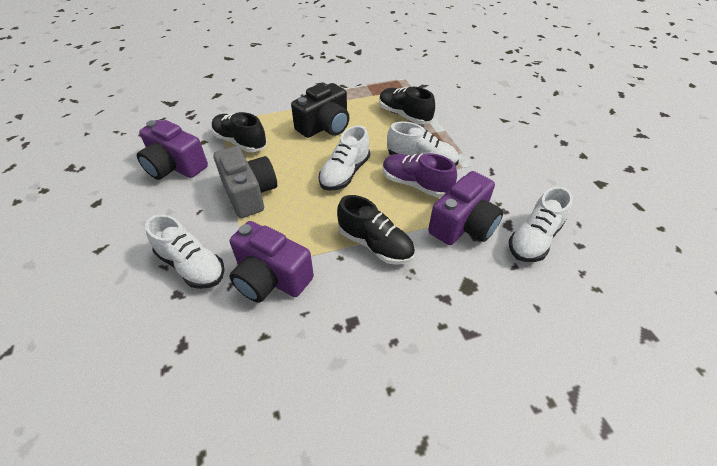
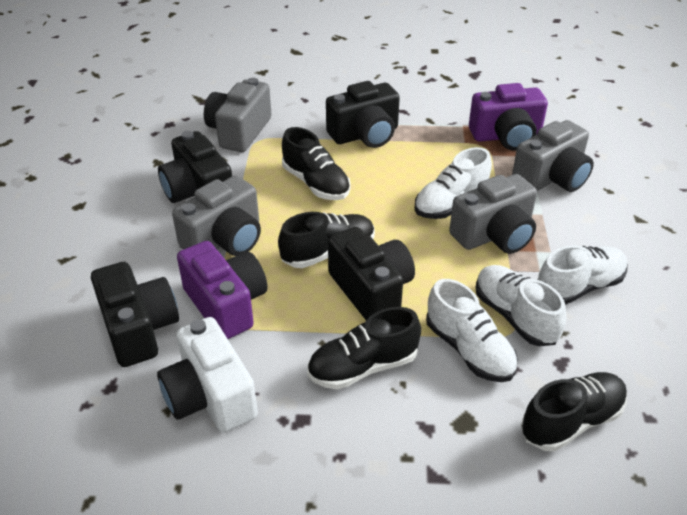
black camera: [291,83,349,138] = 1 -> [91,262,179,367] [158,131,232,203] [326,81,400,148] [328,227,415,320] = 4
black shoe: [211,112,267,152] [337,195,415,265] [379,87,435,124] = 3 -> [278,212,375,268] [282,127,351,200] [307,307,421,390] [521,372,627,452] = 4
grey camera: [214,146,277,218] = 1 -> [172,175,261,256] [204,78,271,152] [449,174,537,254] [512,120,594,192] = 4
purple camera: [137,120,208,180] [229,221,314,303] [428,171,504,245] = 3 -> [177,241,267,339] [469,83,548,150] = 2
purple shoe: [382,153,457,197] = 1 -> none = 0
white camera: none = 0 -> [157,317,258,432] = 1

